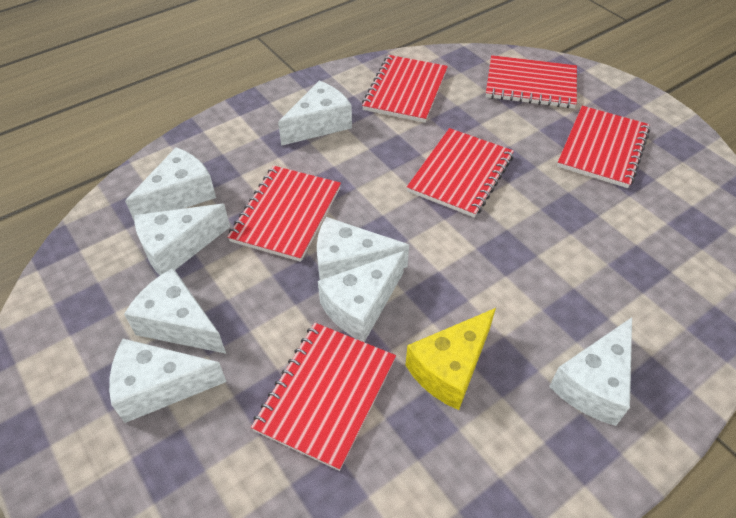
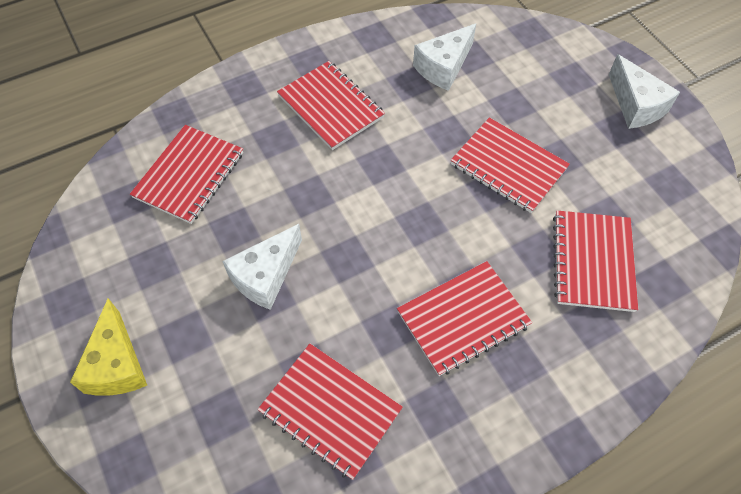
white cheese: [109,339,226,423] [124,268,226,354] [125,147,216,222] [134,204,230,275] [278,81,352,146] [317,217,409,280] [318,251,405,342] [549,317,632,426] = 8 -> [222,224,302,310] [413,23,476,91] [609,54,680,129] = 3

